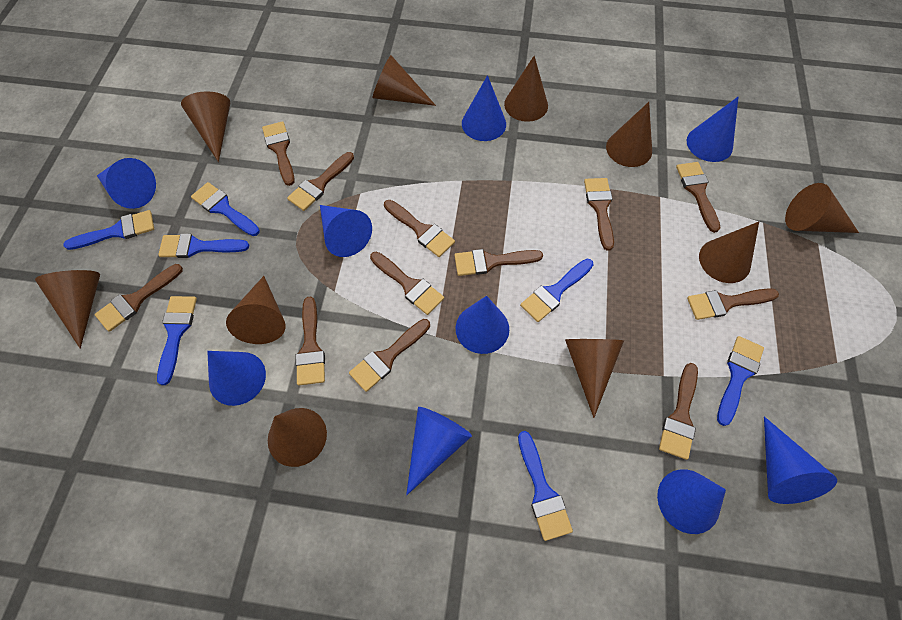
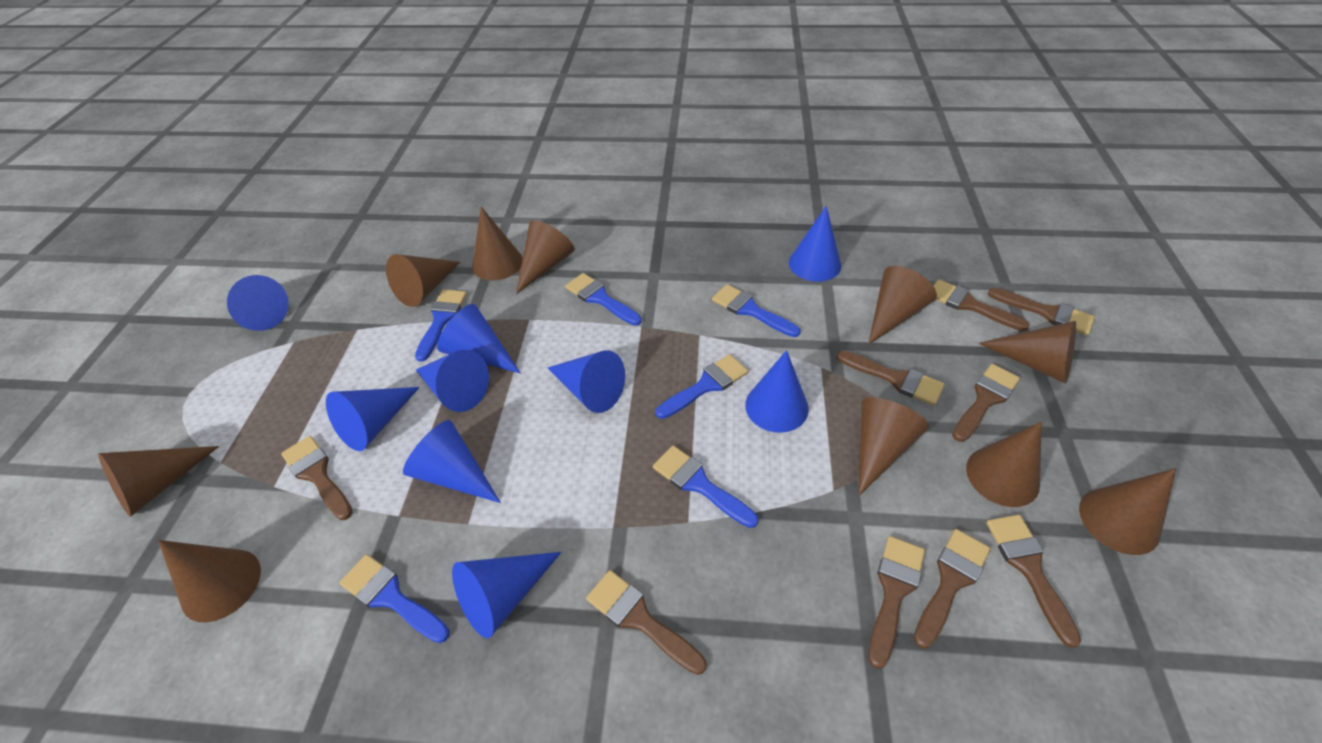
blue brush: [63,210,154,250] [157,296,197,385] [158,234,249,258] [191,182,260,236] [518,431,573,541] [520,259,594,322] [717,336,764,426] = 7 -> [339,554,450,643] [415,289,467,362] [565,273,642,326] [653,446,758,528] [656,354,748,419] [712,284,801,337] = 6
brown brush: [95,264,183,332] [262,121,295,186] [287,152,354,211] [296,297,325,385] [349,319,430,392] [370,252,444,315] [384,200,455,257] [454,249,543,276] [584,178,614,251] [659,363,698,460] [676,162,721,233] [687,288,779,320] = 12 -> [281,436,353,520] [586,570,707,675] [837,350,945,406] [869,536,925,669] [914,529,990,649] [933,279,1030,331] [952,364,1020,442] [986,514,1081,648] [988,288,1095,335] = 9

